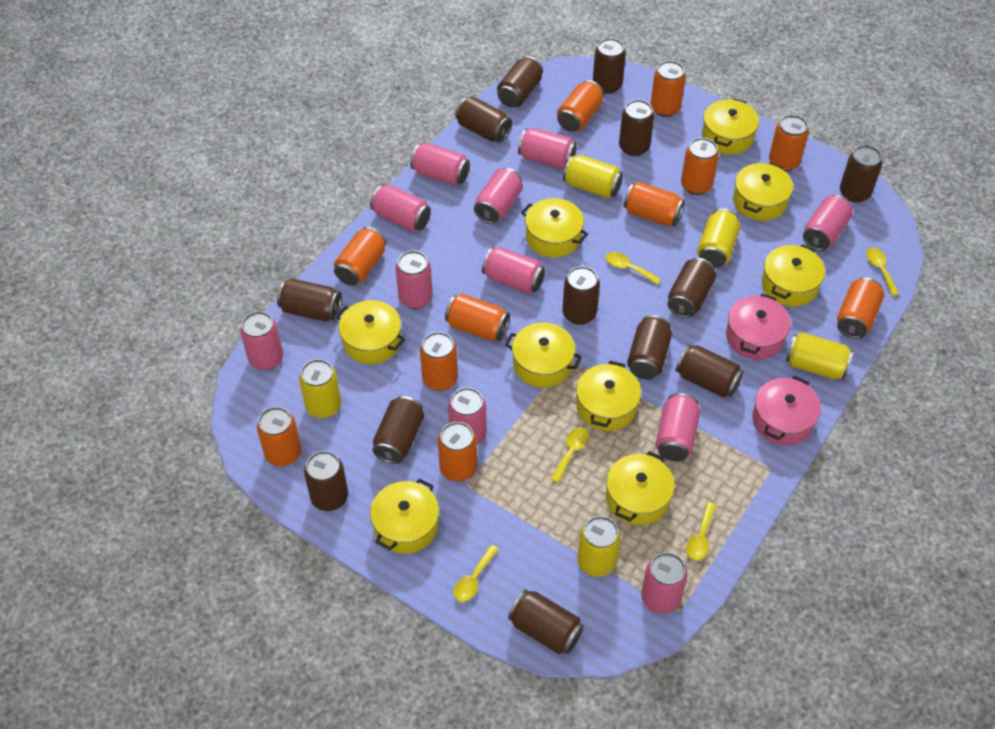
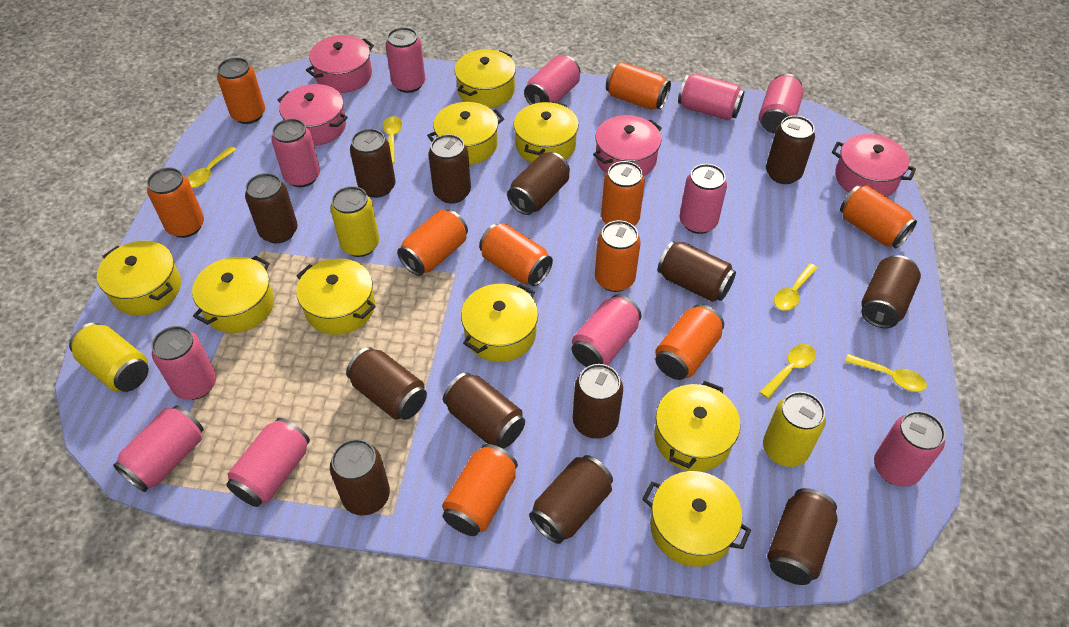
orange can: [257,407,301,466] [334,227,386,286] [420,332,458,391] [438,422,477,482] [445,294,510,341] [557,80,604,132] [624,182,685,226] [651,61,686,117] [681,138,719,195] [769,115,809,172] [837,277,884,339] = 11 -> [147,167,204,238] [217,57,265,124] [397,210,468,276] [442,444,518,536] [479,223,553,287] [595,220,641,292] [601,161,645,226] [606,62,671,110] [655,304,724,380] [840,185,917,249] = 10
pink pot: [726,294,791,360] [752,376,821,445] = 2 -> [278,84,348,146] [306,35,374,93] [593,115,662,176] [832,134,916,197] = 4
yellow can: [299,359,341,418] [563,155,623,198] [577,516,621,577] [697,208,740,268] [786,332,853,379] = 5 -> [69,323,149,392] [330,186,379,257] [763,392,826,467] = 3

